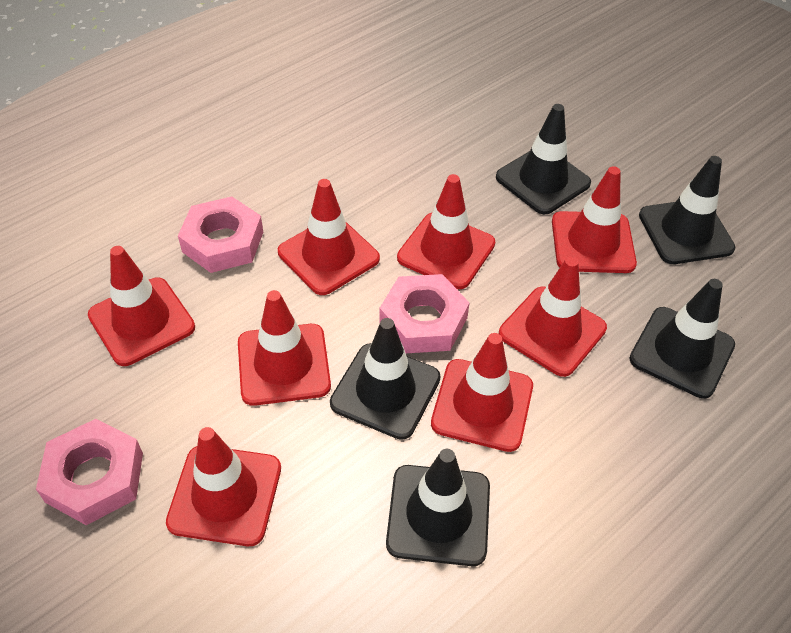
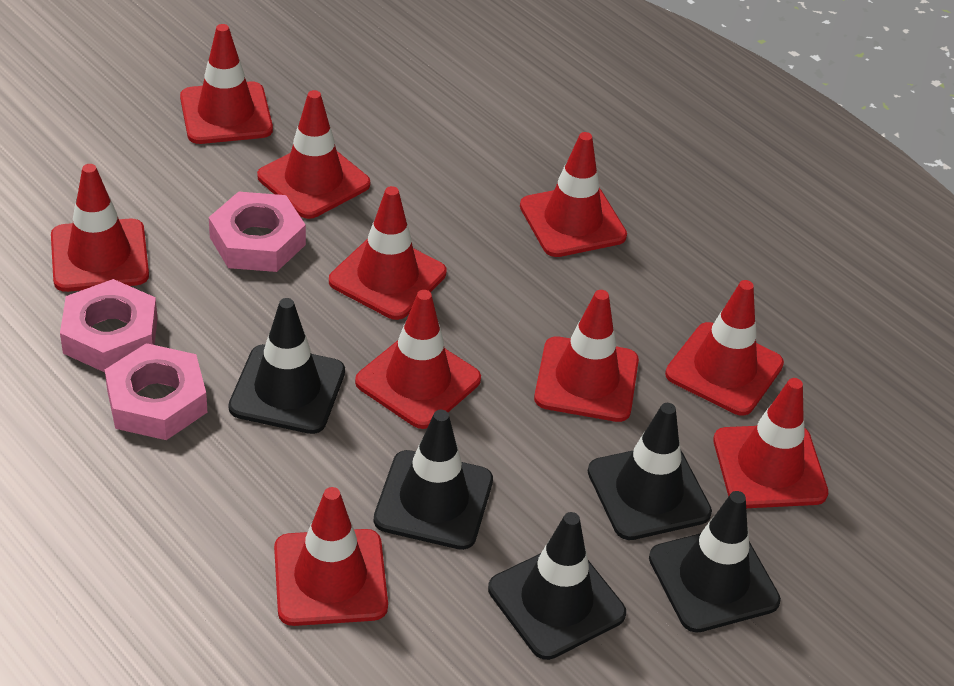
red traffic cone: [88,246,195,366] [166,427,281,546] [238,290,331,406] [278,179,380,295] [397,174,495,289] [431,333,533,452] [499,257,607,377] [552,166,637,273] = 8 -> [51,164,149,292] [180,24,273,144] [257,90,370,219] [274,487,388,626] [329,186,446,320] [355,290,481,429] [520,132,627,257] [534,290,639,422] [665,280,784,416] [713,378,828,508] = 10

